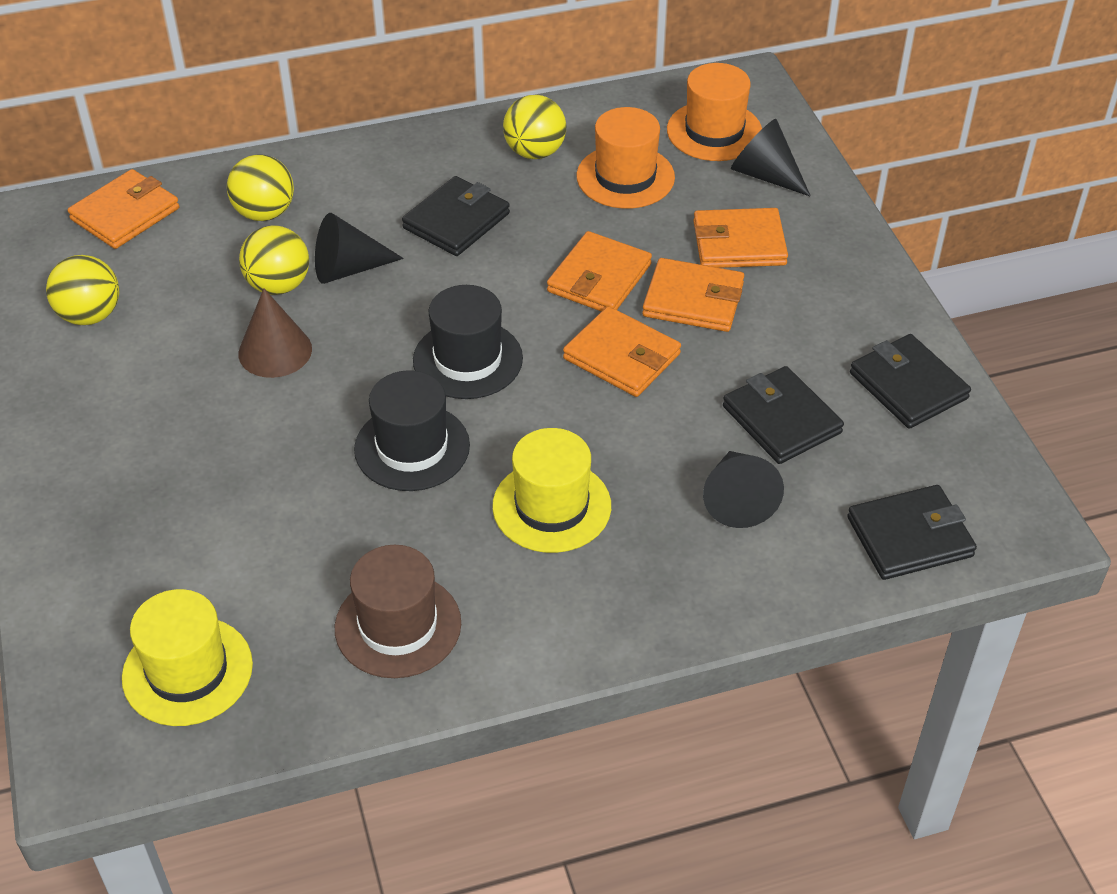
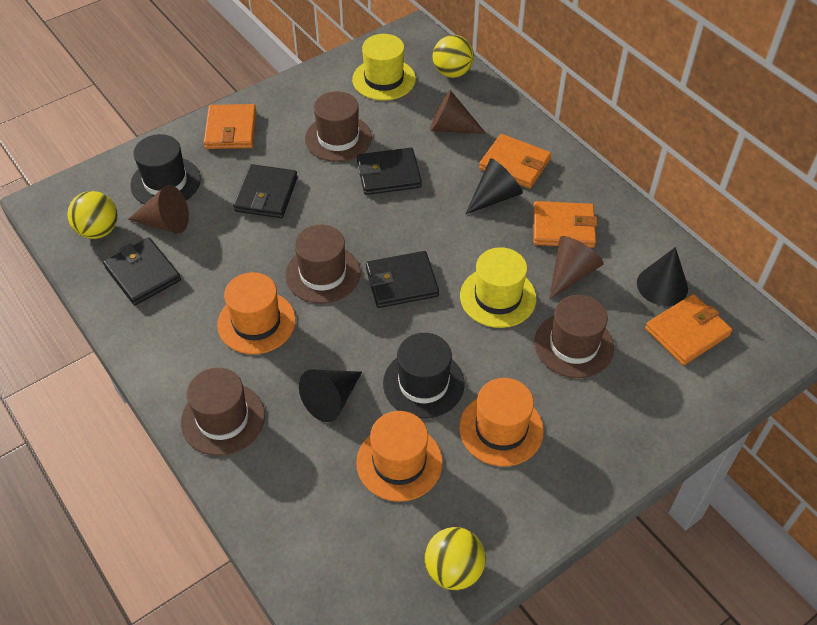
brown cone: [238,288,312,378] = 1 -> [128,185,189,234] [430,90,486,134] [549,236,604,300] = 3
brown hat: [335,545,461,678] = 1 -> [181,368,265,456] [285,225,360,304] [305,91,372,162] [535,295,614,378] = 4
orange hat: [576,107,675,209] [667,63,762,161] = 2 -> [217,272,296,354] [356,411,443,502] [459,378,544,467] = 3
orange wallet: [68,169,179,249] [547,231,652,312] [563,306,681,397] [642,258,744,332] [693,208,788,268] = 5 -> [204,104,256,149] [479,134,551,189] [533,201,598,248] [645,294,732,365] = 4
yellow ball: [46,255,119,325] [227,154,294,221] [239,225,309,295] [503,95,566,159] = 4 -> [67,191,118,239] [425,527,486,590] [433,35,474,78] = 3

